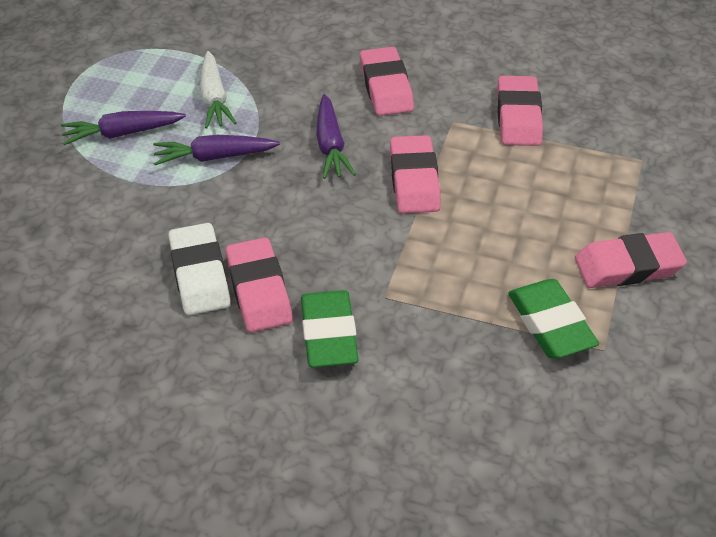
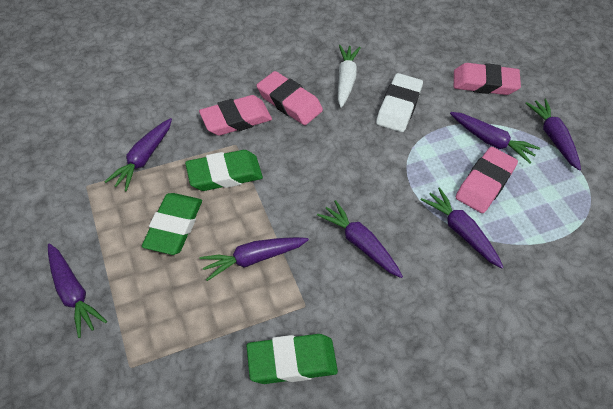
green eraser: [301,290,359,368] [508,279,599,358] = 2 -> [142,193,202,255] [185,150,263,191] [247,334,338,384] = 3
pink eraser: [226,237,292,332] [360,47,414,116] [390,135,441,213] [497,76,543,146] [575,232,687,288] = 5 -> [199,95,272,136] [257,71,323,125] [454,63,521,95] [456,147,518,213] = 4
purple carrot: [61,111,186,145] [153,135,280,165] [316,94,356,179] = 3 -> [48,243,107,338] [104,118,172,191] [199,237,309,281] [317,200,403,278] [421,187,503,268] [450,112,540,163] [525,99,581,171] = 7

